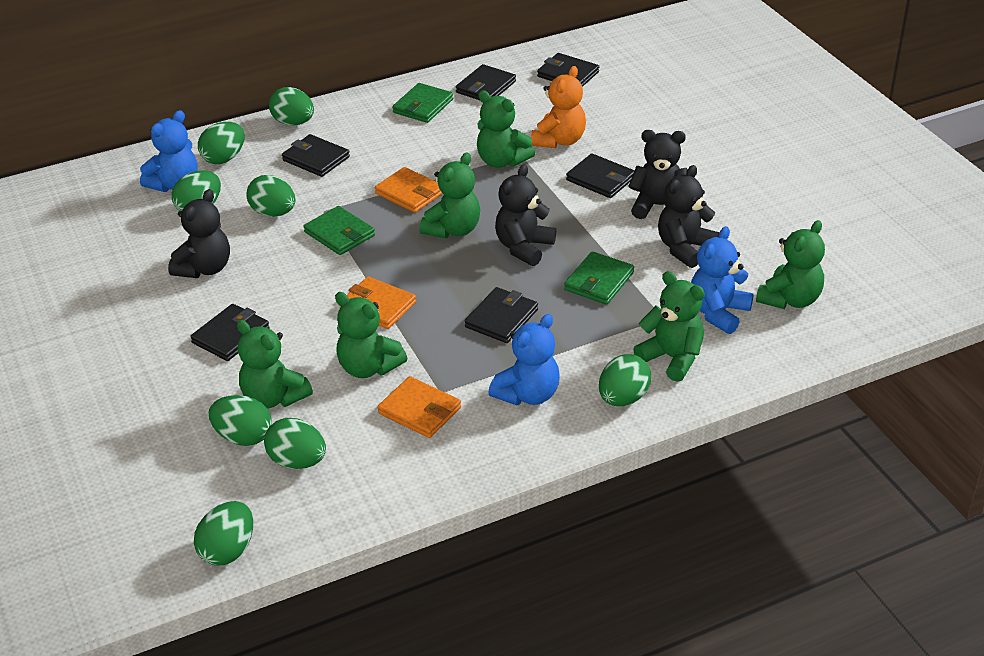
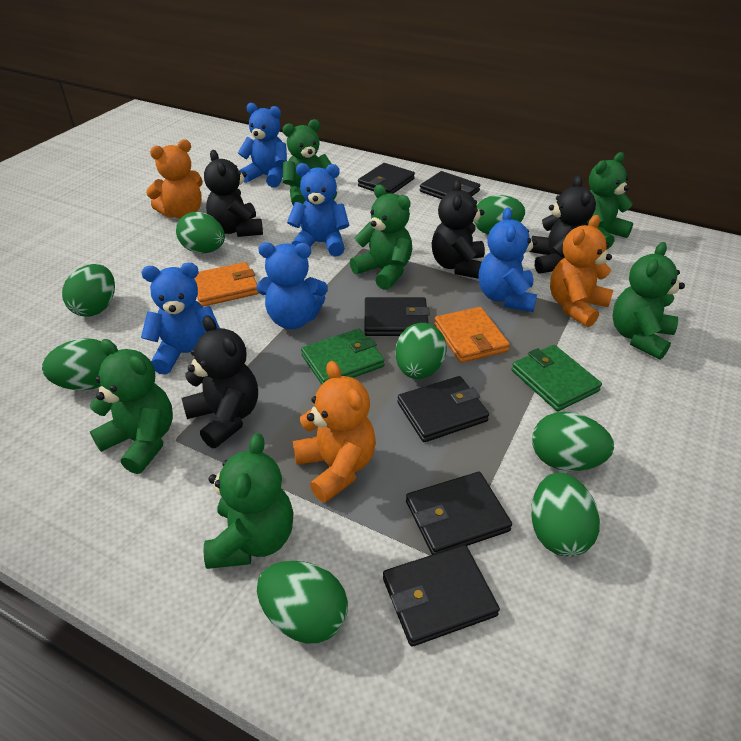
blue teddy bear: [140,110,198,192] [488,314,560,405] [691,226,754,334] = 3 -> [141,263,220,374] [238,103,287,188] [257,242,328,329] [287,163,349,257] [479,207,537,312] = 5
green wallet: [304,206,375,255] [392,83,453,123] [564,251,634,305] = 3 -> [301,329,385,385] [511,345,602,411] = 2
orange teddy bear: [531,66,586,148] = 1 -> [146,139,203,218] [293,361,376,503] [550,215,613,327] = 3
orange wallet: [340,276,416,329] [375,167,443,213] [377,376,461,438] = 3 -> [194,262,259,307] [434,307,510,363] = 2

